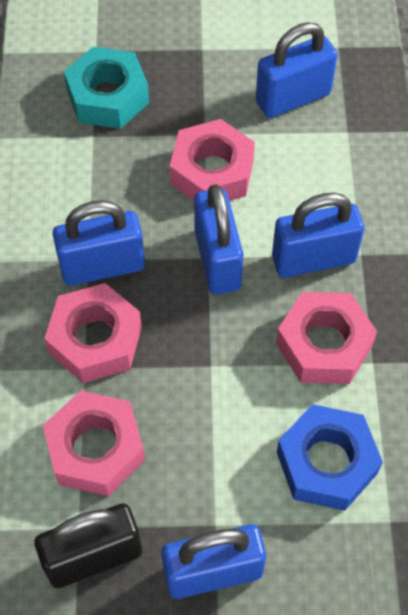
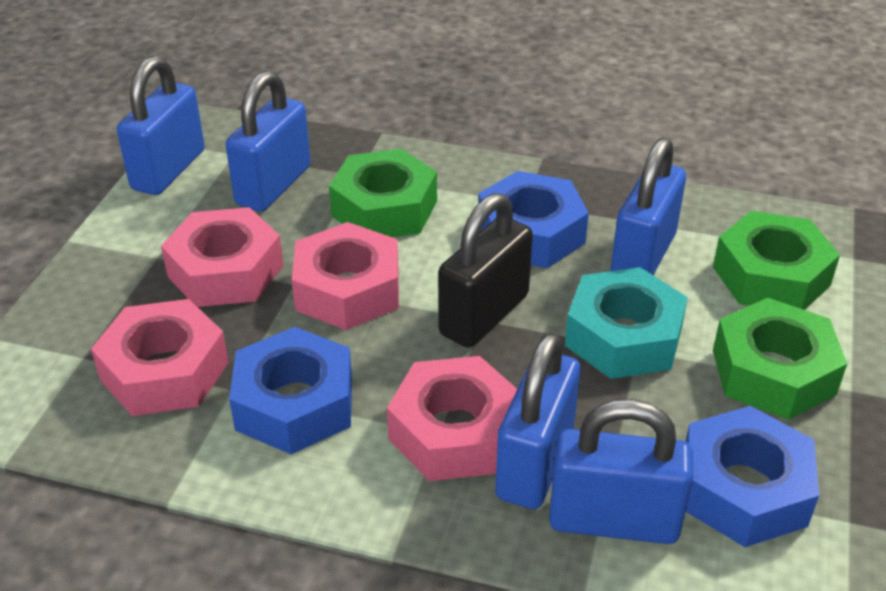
blue nut: [277,404,383,511] = 1 -> [229,327,352,454] [478,171,589,268] [685,406,819,547] = 3
green nut: none = 0 -> [329,149,437,237] [713,211,840,310] [713,298,847,420] = 3

